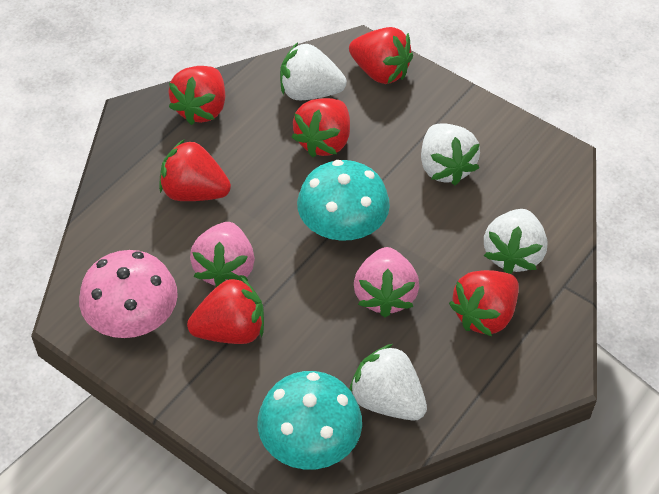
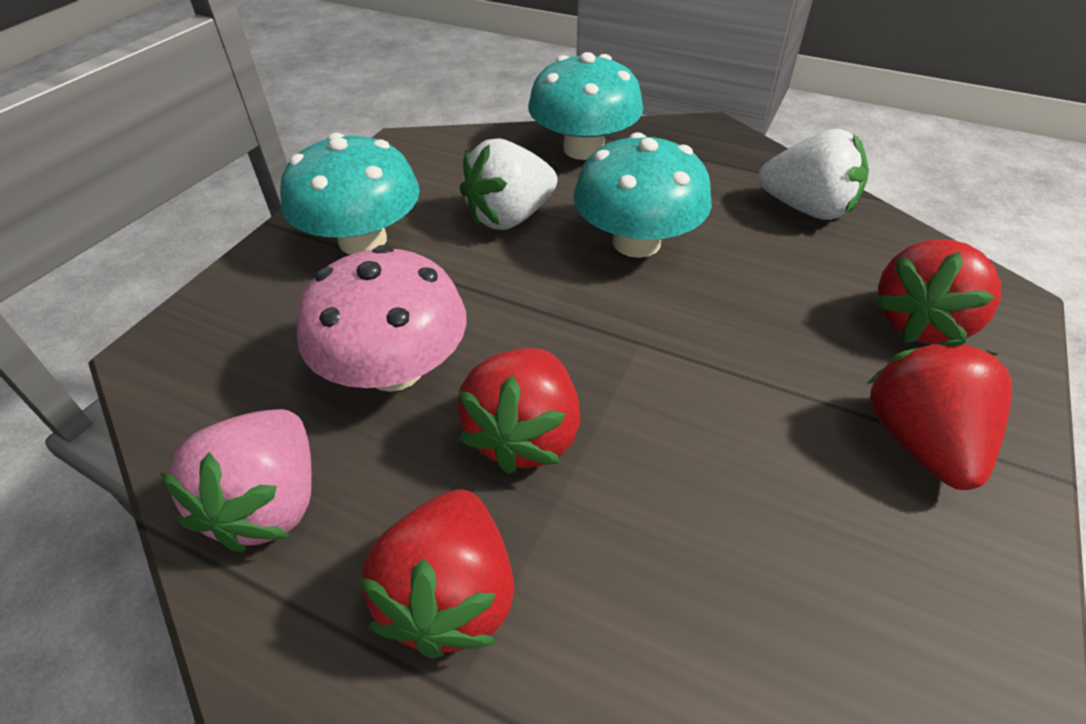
pink strawberry: [190,222,255,287] [354,247,419,317] = 2 -> [160,409,312,553] = 1
red strawberry: [159,139,231,201] [168,66,225,125] [187,277,264,344] [292,98,350,158] [349,27,413,84] [449,270,519,336] = 6 -> [359,489,515,659] [457,348,580,474] [867,339,1012,490] [874,239,1001,344] = 4
turquoise mushroom: [258,371,362,470] [297,160,390,241] = 2 -> [280,133,420,255] [528,52,643,160] [573,132,712,258] = 3
white strawberry: [280,43,347,100] [349,344,427,420] [421,123,480,185] [484,209,547,274] = 4 -> [460,138,558,230] [758,129,869,220] = 2

